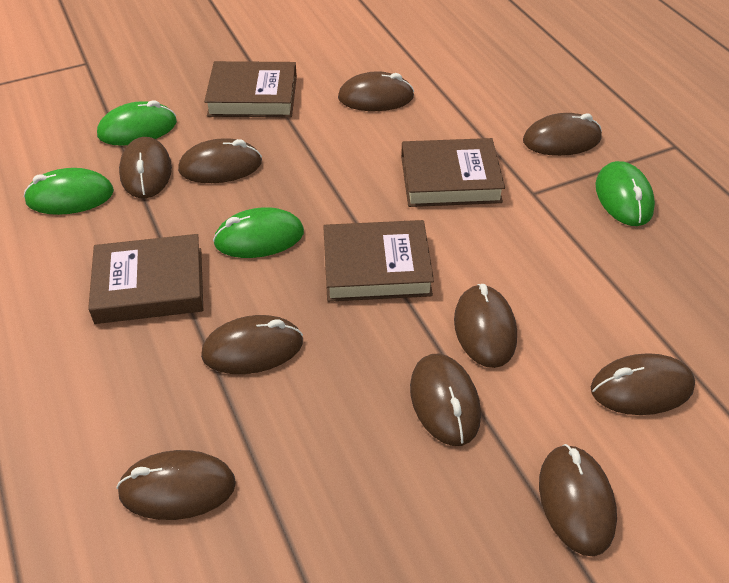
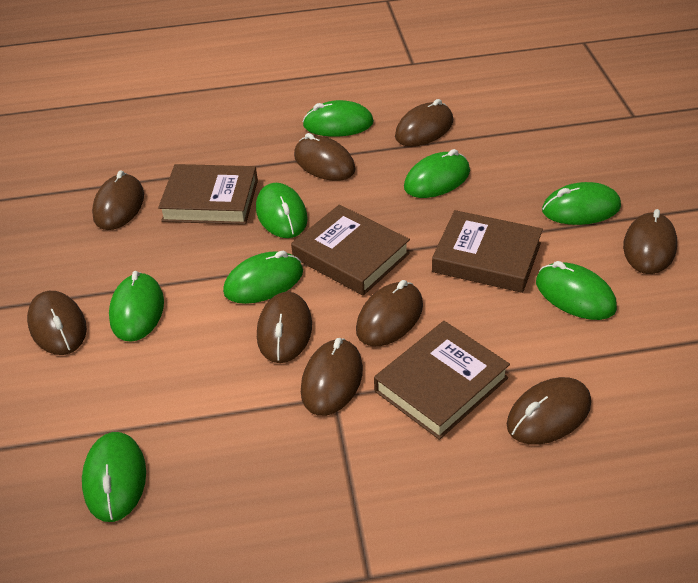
brown mouse: [116,450,236,520] [119,137,172,198] [178,138,262,183] [201,315,303,374] [338,71,414,111] [410,354,481,446] [454,284,517,368] [523,113,602,156] [539,444,617,556] [591,353,695,415] = 10 -> [27,291,87,355] [92,170,144,230] [257,292,312,363] [294,133,355,181] [301,338,363,416] [356,280,423,346] [395,99,453,147] [507,377,591,445] [623,209,677,274] = 9
green mouse: [24,168,114,215] [97,100,177,146] [213,207,304,258] [595,161,655,226] = 4 -> [82,432,146,522] [109,271,164,342] [223,251,303,304] [256,183,308,238] [303,100,374,137] [404,149,470,198] [536,261,617,320] [542,182,621,225] = 8

